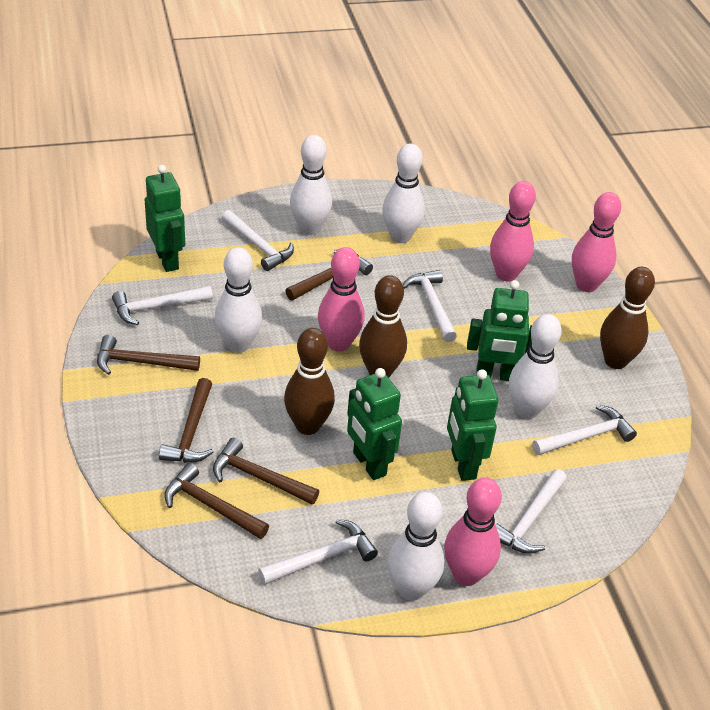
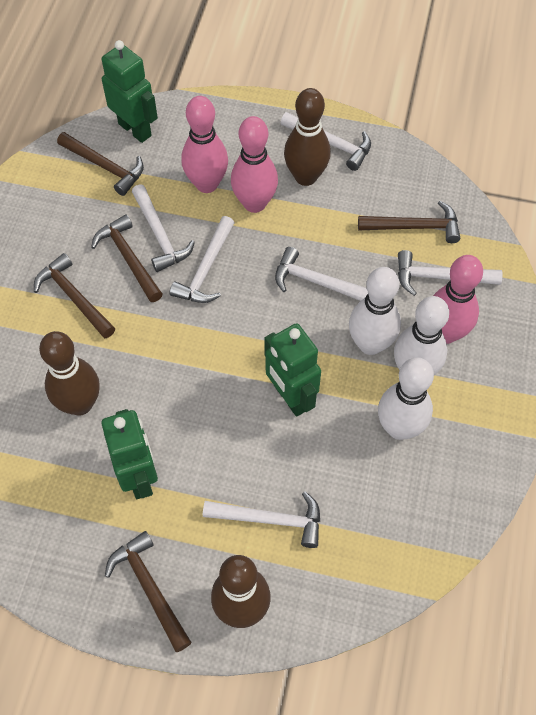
green robot: [145,165,185,272] [347,368,402,480] [447,369,498,481] [467,280,532,381] = 4 -> [101,409,158,499] [102,40,158,143] [264,323,321,417] = 3
pink bowling pin: [318,247,365,352] [444,478,502,586] [490,181,536,282] [572,192,621,292] = 4 -> [181,96,228,193] [231,116,278,213] [433,255,483,344] = 3
white bowling pin: [215,247,262,353] [290,135,332,235] [382,143,425,243] [387,492,445,601] [509,314,562,419] = 5 -> [349,267,401,355] [378,357,434,440] [394,296,449,375] = 3

